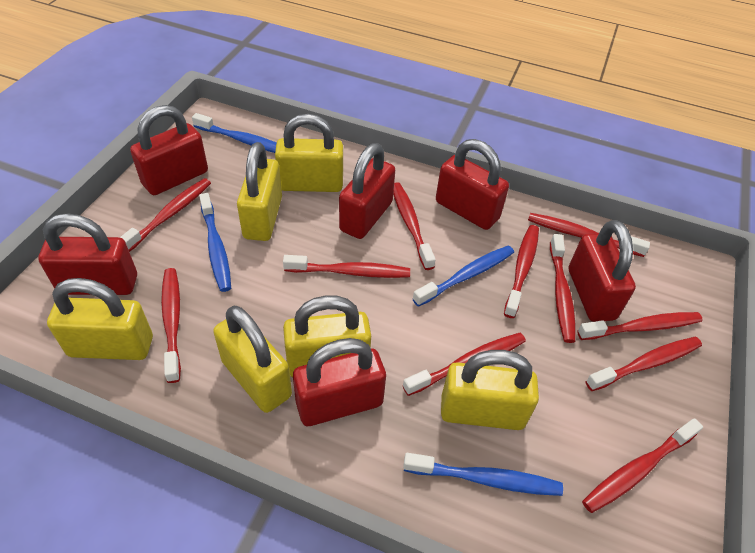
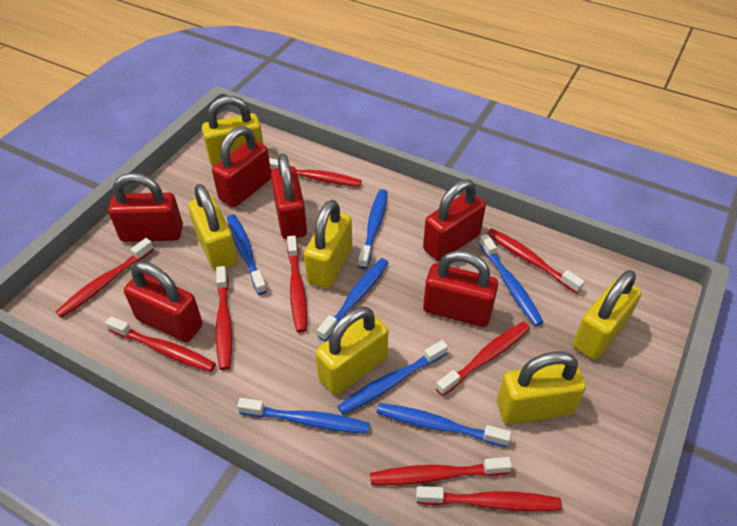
blue toothbrush: [192,113,277,153] [199,193,231,292] [403,453,563,496] [413,245,514,307] = 4 -> [227,214,267,295] [237,398,370,434] [317,258,389,341] [337,340,448,415] [358,189,387,269] [376,403,511,447] [479,234,543,326] = 7
red toothbrush: [120,178,211,252] [161,268,181,383] [283,255,410,278] [393,182,436,270] [403,333,526,396] [504,225,539,318] [528,213,650,257] [550,234,575,343] [577,312,703,340] [582,418,703,513] [586,337,702,391] = 11 -> [56,238,154,318] [105,316,216,372] [216,266,232,370] [269,158,362,187] [287,235,307,333] [370,457,512,485] [416,486,562,511] [436,321,530,396] [487,228,585,294] = 9

